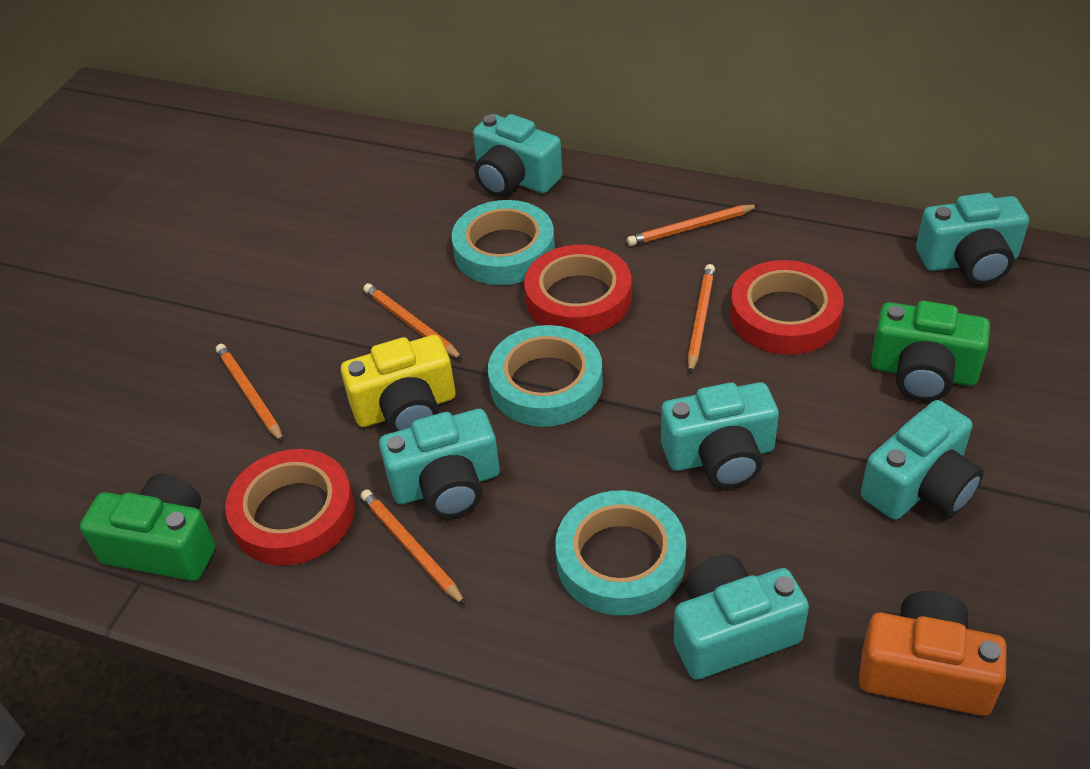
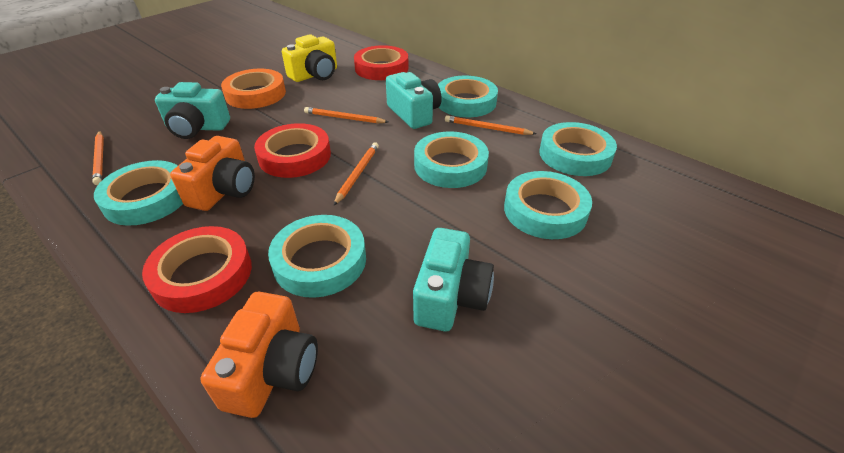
green camera: [80,474,215,581] [871,301,990,401] = 2 -> none = 0
orange camera: [859,591,1007,716] = 1 -> [170,136,255,211] [200,292,318,418] = 2
orange pencil: [216,344,284,443] [361,489,466,606] [363,283,463,360] [627,205,759,246] [688,264,715,374] = 5 -> [92,131,104,185] [304,107,388,124] [334,142,379,205] [445,115,536,135] = 4
orange tape: none = 0 -> [221,68,286,109] = 1
turquoise camera: [379,409,500,518] [473,114,563,197] [661,382,779,488] [674,555,809,680] [861,400,984,520] [916,193,1029,285] = 6 -> [155,82,230,139] [386,72,442,129] [413,228,494,332] = 3
turquoise tape: [451,200,555,285] [488,325,603,427] [555,490,686,616] = 3 -> [94,160,183,226] [268,215,366,298] [414,131,489,188] [438,76,498,117] [504,171,592,239] [539,122,617,176] = 6

